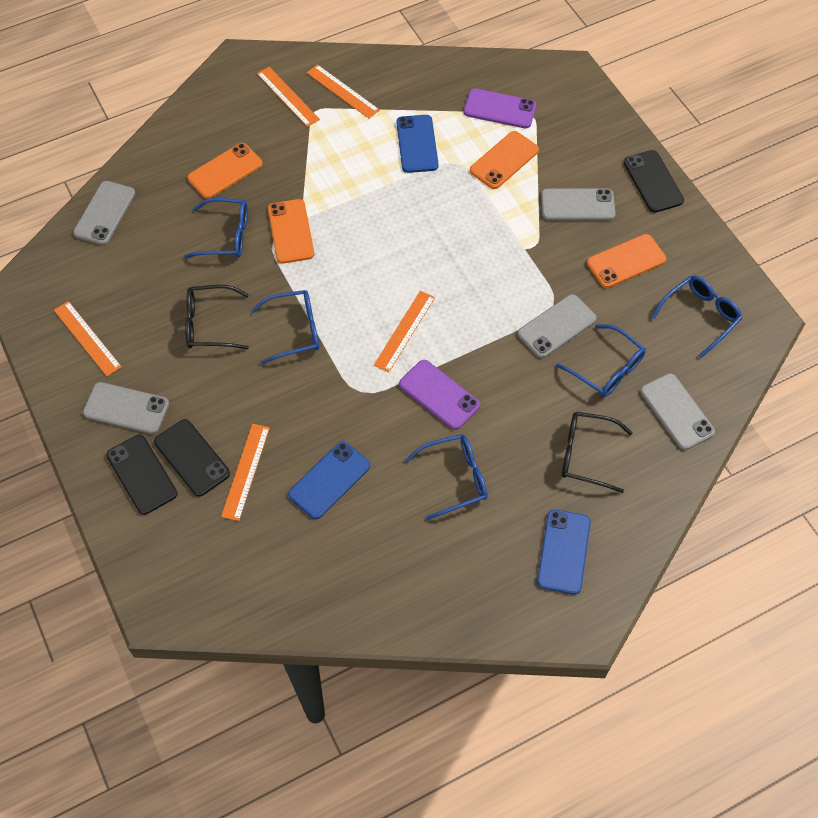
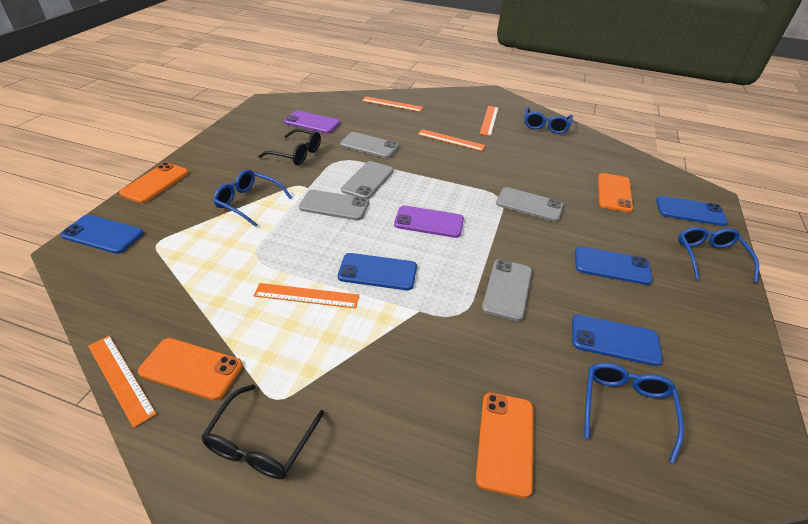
black phone: [106,435,177,515] [154,419,230,497] [624,150,684,213] = 3 -> none = 0
blue glasses: [184,198,248,259] [251,290,319,364] [405,434,487,520] [556,324,646,397] [651,275,742,358] = 5 -> [213,169,292,227] [525,107,573,134] [584,363,684,463] [678,227,759,283] = 4
blue phone: [288,441,370,519] [396,115,439,173] [537,509,591,595] = 3 -> [61,215,144,254] [338,253,417,290] [572,315,663,366] [575,246,653,285] [656,196,728,226] = 5

